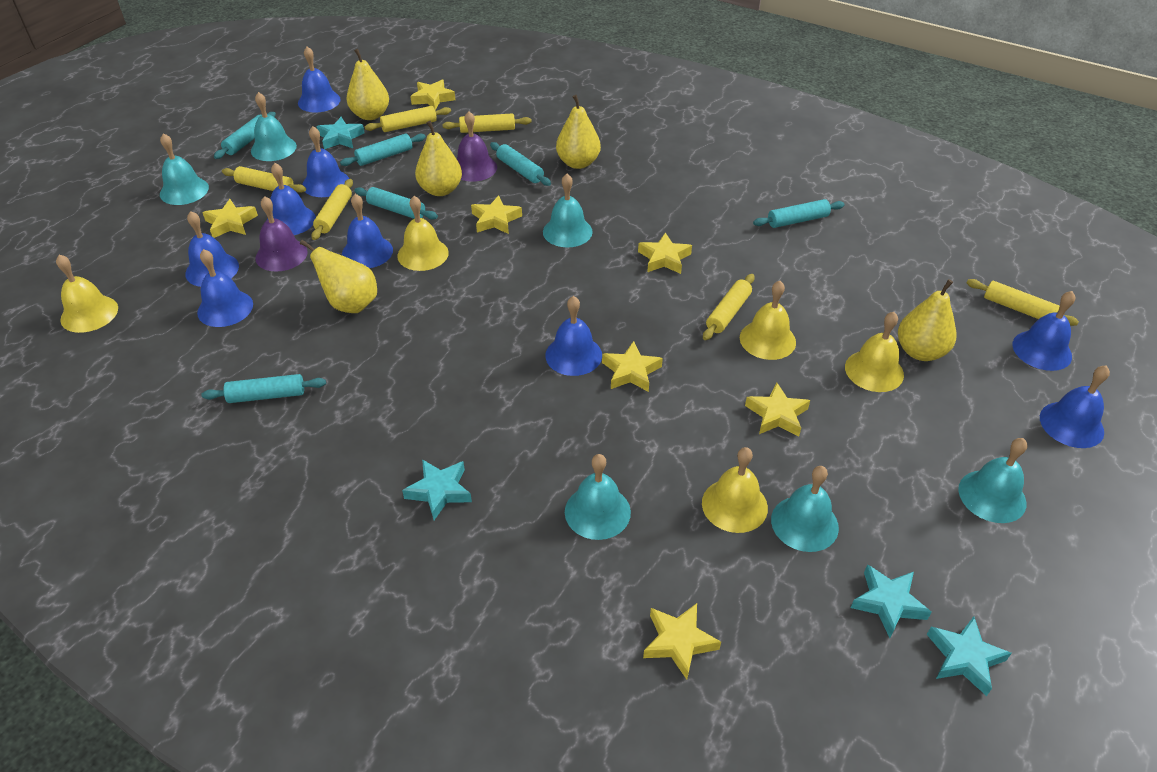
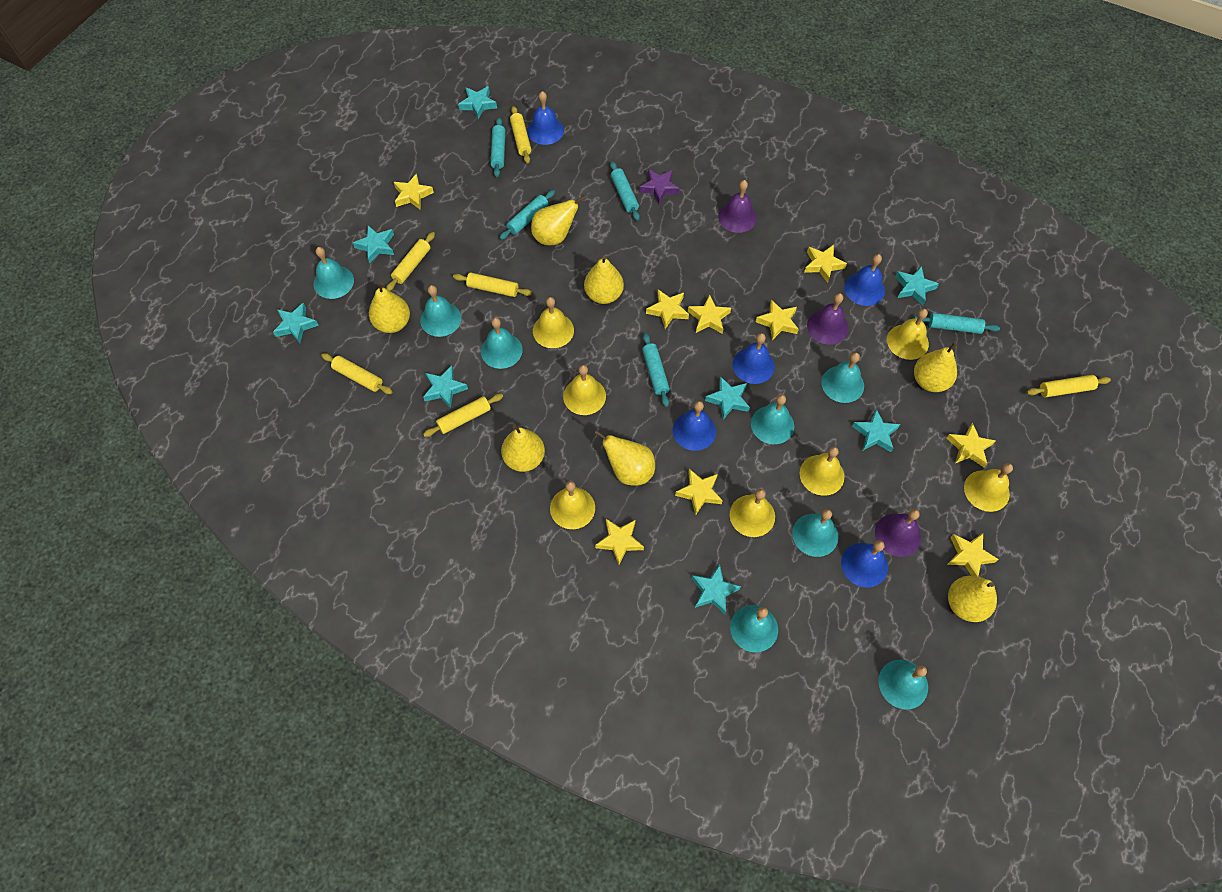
blue bell: [185,211,239,287] [197,249,253,327] [267,163,316,235] [298,46,341,113] [302,126,349,197] [342,194,393,268] [545,296,602,376] [1012,291,1075,371] [1040,365,1110,448] = 9 -> [527,91,564,145] [673,401,716,451] [733,333,775,384] [841,541,888,588] [844,254,885,306] = 5
purple bell: [255,196,308,272] [457,111,497,182] = 2 -> [718,180,757,233] [807,293,849,345] [875,509,921,557] = 3
purple star: none = 0 -> [639,169,680,204] = 1
turquoise bell: [160,133,209,205] [251,92,297,161] [543,174,593,247] [565,454,631,540] [771,466,839,552] [958,438,1028,523] = 6 -> [313,247,354,299] [420,285,461,337] [481,318,523,369] [730,605,778,653] [751,395,794,444] [792,509,838,557] [821,352,864,403] [878,660,928,709] = 8
turquoise rolling pin: [202,374,326,403] [214,112,276,159] [340,134,426,166] [354,187,438,220] [490,142,551,186] [753,199,845,228] = 6 -> [491,118,505,177] [499,190,555,240] [610,161,640,221] [642,333,670,407] [914,313,1000,334] = 5
turquoise star: [316,117,365,149] [402,459,472,520] [851,564,931,638] [927,617,1012,696] = 4 -> [273,303,319,343] [353,226,394,263] [423,366,468,409] [458,86,497,119] [691,564,741,614] [705,376,750,420] [852,409,900,452] [895,266,939,306] = 8
yellow bell: [56,255,118,333] [397,196,449,271] [702,447,768,533] [740,281,796,360] [845,312,904,392] = 5 -> [533,297,574,348] [550,481,595,529] [563,365,606,415] [730,489,775,537] [800,447,844,496] [887,309,929,360] [964,463,1013,512] = 7
yellow pear: [300,240,377,313] [346,49,389,120] [415,121,462,196] [556,95,601,169] [898,279,956,361] = 5 -> [369,282,410,333] [501,424,545,472] [531,196,586,245] [584,256,624,304] [594,430,655,486] [914,342,957,392] [948,576,997,622] = 7
yellow star: [202,199,258,238] [410,79,455,110] [471,195,522,234] [602,341,663,392] [638,232,692,274] [643,603,721,680] [745,383,810,437] = 7 -> [394,174,434,210] [595,519,644,565] [646,289,689,329] [675,469,723,515] [688,294,731,334] [756,300,799,340] [804,245,847,283] [946,423,996,467] [947,533,999,576] = 9

